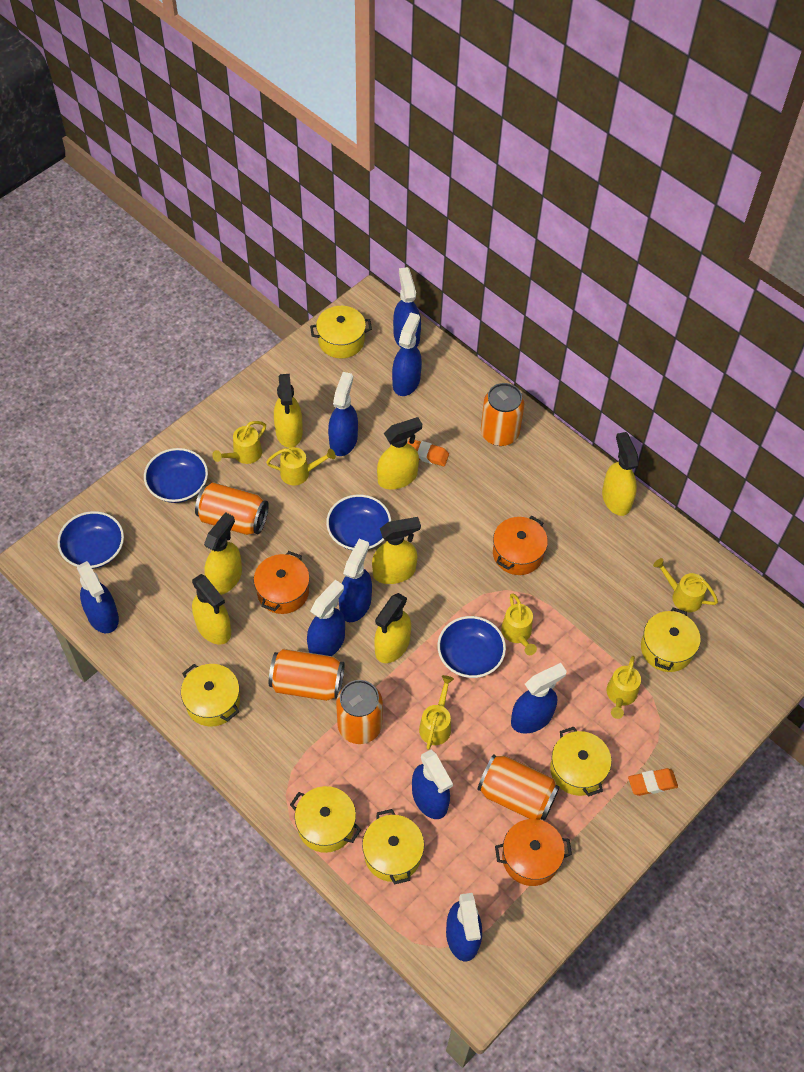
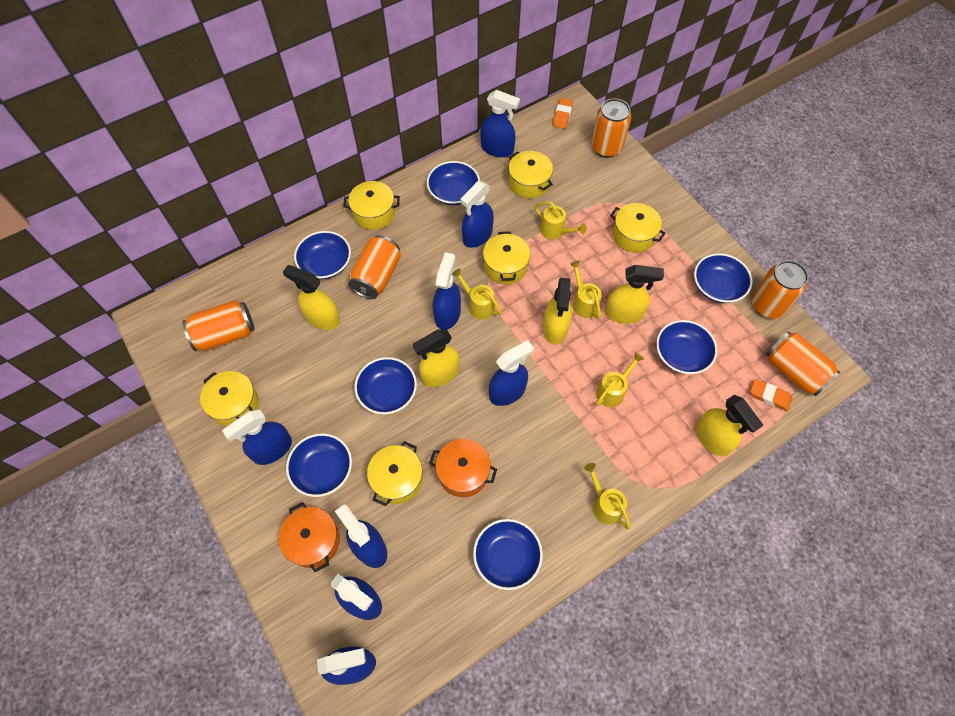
blue bowl: [57,511,124,569] [144,448,208,503] [326,494,391,550] [437,616,506,678] = 4 -> [286,433,352,497] [294,231,351,279] [354,357,417,415] [427,161,480,205] [473,519,543,590] [656,320,718,374] [694,253,752,303] = 7
blue spray bottle: [77,561,119,633] [307,580,345,656] [328,372,358,456] [338,539,372,622] [392,312,422,396] [393,267,421,348] [412,750,453,819] [446,893,482,962] [511,663,567,734] = 9 -> [222,410,292,465] [317,646,376,685] [331,574,382,620] [335,505,387,568] [433,252,461,330] [461,181,494,248] [480,90,520,157] [489,340,534,406] = 8
orange pot: [254,551,310,614] [493,516,548,575] [495,819,572,886] = 3 -> [279,502,340,572] [429,439,497,497] = 2
yellow spray bottle: [192,574,231,645] [204,512,242,595] [274,374,303,448] [372,517,421,584] [374,593,411,663] [377,417,422,490] [602,432,639,516] = 7 -> [283,265,340,330] [413,329,459,387] [543,278,572,345] [605,265,664,324] [696,395,763,456] = 5
yellow watering can: [212,421,266,464] [266,447,336,486] [419,675,454,750] [501,593,537,655] [606,656,641,719] [653,558,718,612] = 6 -> [452,268,502,320] [535,201,587,240] [570,261,602,319] [584,463,631,529] [596,352,644,407] = 5

